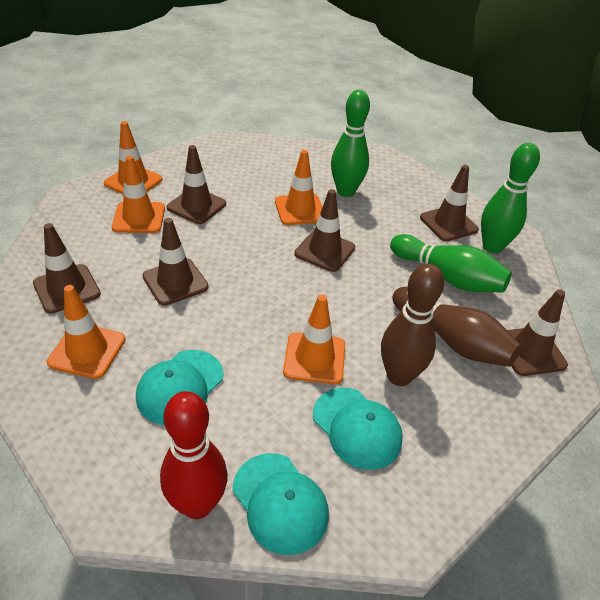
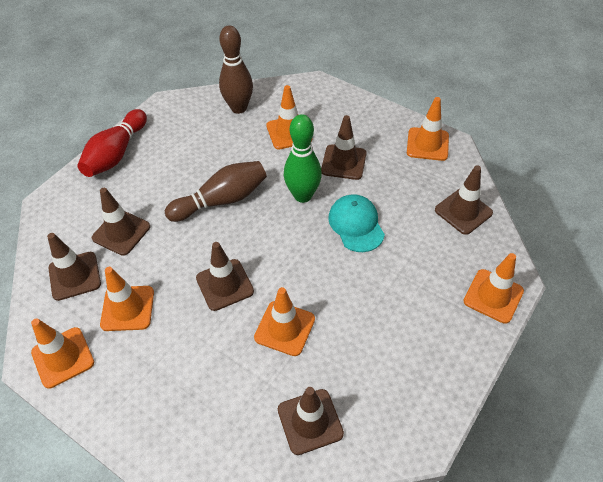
green bowling pin: [331,90,370,197] [390,234,512,292] [481,143,540,254] = 3 -> [284,114,322,203] = 1
orange traffic cone: [47,285,126,379] [104,121,162,194] [112,156,165,233] [275,150,322,225] [283,294,345,384] = 5 -> [31,318,94,389] [100,267,154,331] [254,287,315,356] [266,85,312,150] [407,97,449,161] [463,253,524,324] = 6
turquoise cap: [136,350,223,425] [233,453,329,555] [313,388,403,470] = 3 -> [328,194,385,252] = 1

